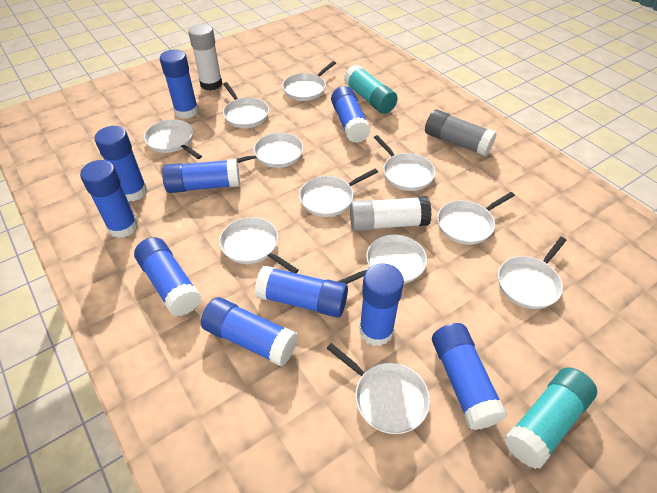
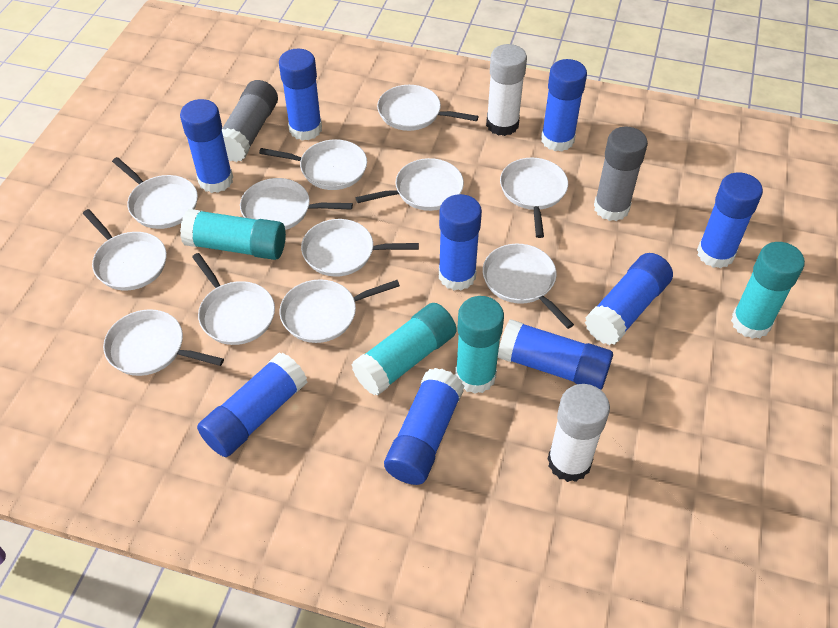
blue glue stick: [80,160,138,238] [95,126,147,202] [134,237,201,316] [160,49,198,119] [162,159,240,193] [201,297,298,366] [255,266,348,318] [331,86,371,143] [359,264,404,346] [432,323,507,430] = 10 -> [180,99,233,193] [197,353,307,457] [279,49,322,141] [384,368,464,485] [439,194,482,291] [498,319,613,390] [541,59,587,151] [585,253,673,345] [697,172,763,268] = 9
grey glue stick: [425,110,497,157] = 1 -> [222,80,278,162] [594,127,648,221] = 2
turquoise glue stick: [344,65,398,114] [505,367,597,469] = 2 -> [180,209,286,260] [352,303,457,396] [455,296,504,394] [731,242,805,339] = 4
white pan: [144,119,202,159] [219,217,299,273] [223,82,269,128] [237,133,303,168] [282,61,336,101] [299,169,378,217] [326,343,430,434] [338,234,427,284] [373,135,436,191] [437,192,515,245] [498,237,566,309] = 11 -> [83,209,167,291] [103,309,224,376] [112,157,198,229] [192,253,275,345] [240,178,353,230] [259,139,367,190] [280,279,400,343] [301,219,419,277] [356,158,464,211] [377,85,479,131] [483,244,574,329] [500,158,568,238] = 12

